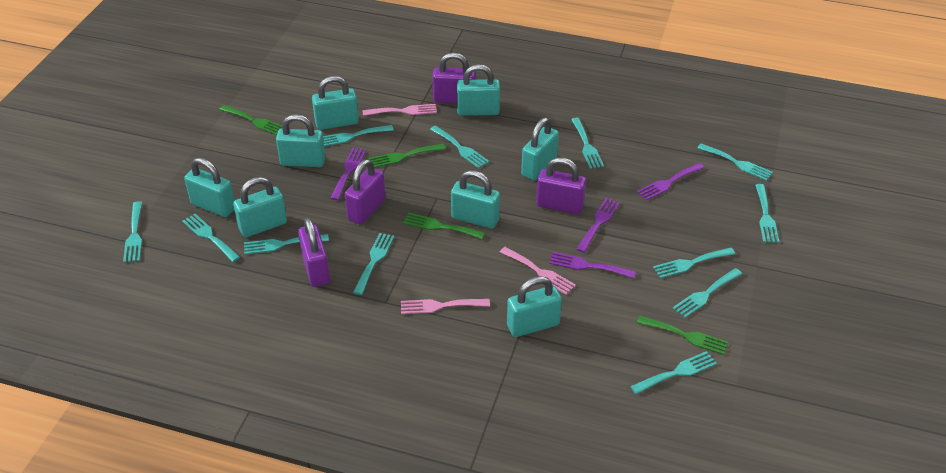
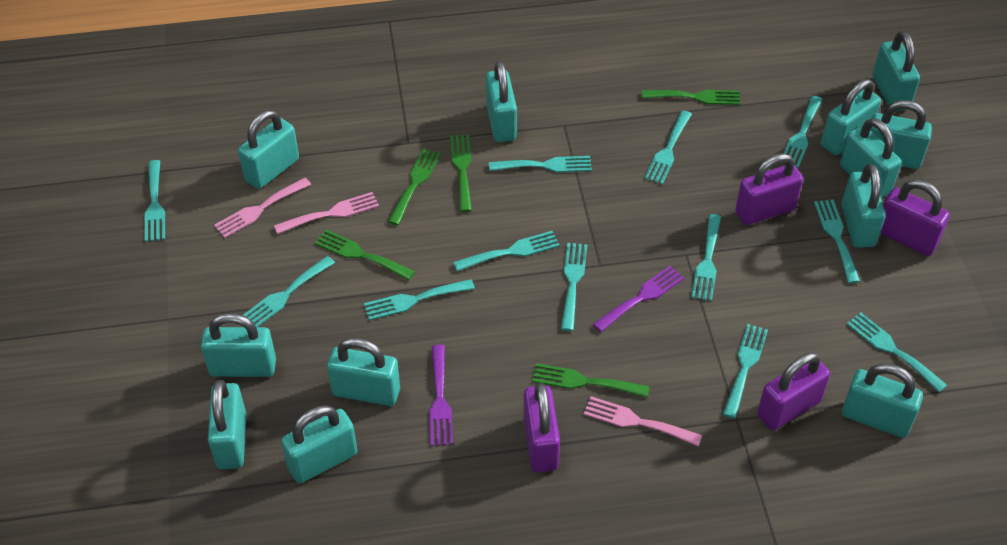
green fork: [219,105,282,135] [369,144,446,168] [403,213,485,239] [637,315,728,355] = 4 -> [315,230,415,280] [388,148,441,225] [450,135,472,212] [532,363,650,397] [642,90,740,105] = 5
purple fork: [330,148,366,200] [549,252,636,278] [577,198,620,253] [637,163,704,200] = 4 -> [429,345,453,446] [593,266,684,332] = 2
turquoise padlock: [184,158,235,217] [233,177,287,237] [276,114,325,167] [312,76,359,130] [451,170,500,229] [457,64,500,116] [507,276,562,337] [521,118,559,180] = 8 -> [201,313,276,377] [208,380,246,469] [238,110,299,189] [281,405,357,483] [327,338,400,406] [486,61,517,142] [821,79,881,155] [840,118,902,198] [842,164,886,248] [842,363,923,438] [871,100,932,169] [872,31,920,111] = 12

